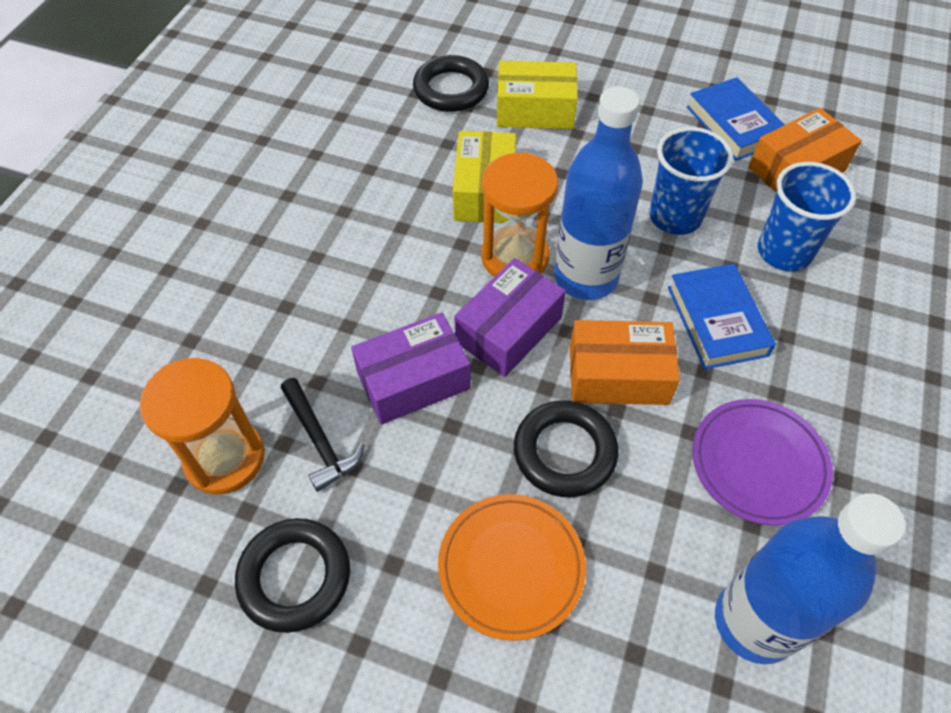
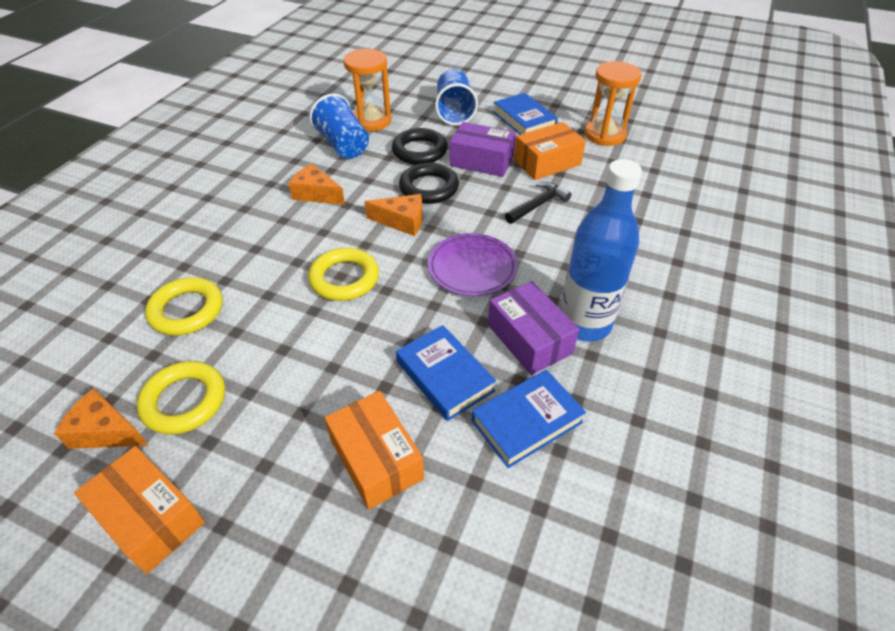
black ring: [235,518,350,633] [413,55,489,112] [514,400,619,497] = 3 -> [392,128,448,165] [399,163,459,204] = 2
blue book: [668,264,776,369] [687,77,784,161] = 2 -> [396,325,496,421] [472,370,586,468] [493,93,558,135] = 3
blue bottle: [554,87,643,300] [715,493,905,664] = 2 -> [560,159,642,342] = 1
orange box: [570,320,680,405] [748,108,862,192] = 2 -> [74,446,205,574] [325,391,424,510] [514,122,586,180] = 3
orange cheese: none = 0 -> [54,388,148,449] [288,163,345,205] [364,194,423,236] = 3
orange plate: [438,494,586,641] = 1 -> none = 0
yellow box: [453,131,516,223] [497,61,578,129] = 2 -> none = 0
yellow ring: none = 0 -> [137,361,225,434] [145,277,223,336] [308,248,379,301] = 3

